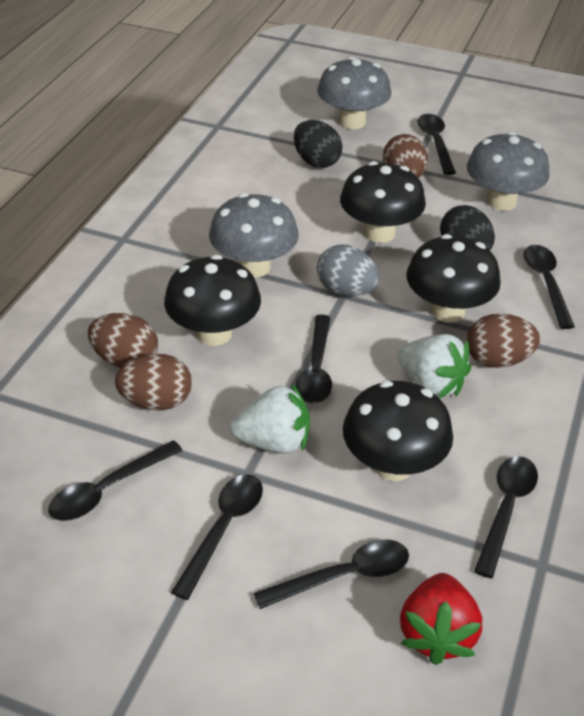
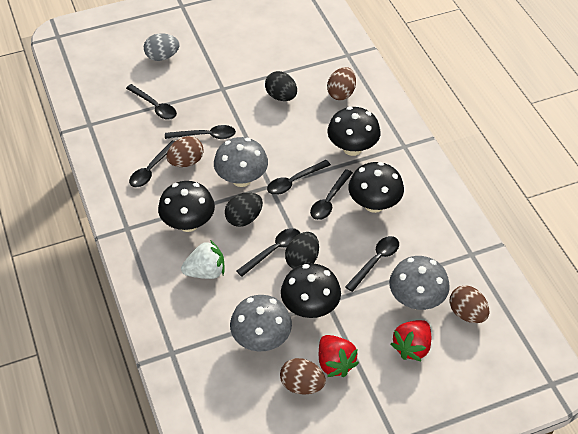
black egg: [294,120,343,168] [440,205,495,250] = 2 -> [225,193,263,227] [265,71,297,101] [285,232,319,269] = 3
red strawberry: [400,573,482,665] = 1 -> [319,335,359,377] [390,320,431,361] = 2
white strawberry: [230,383,310,454] [397,334,471,398] = 2 -> [181,240,224,279] = 1

